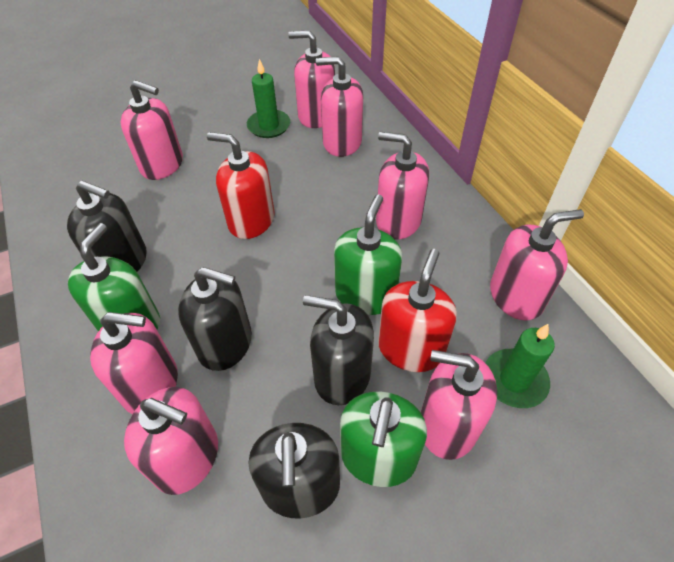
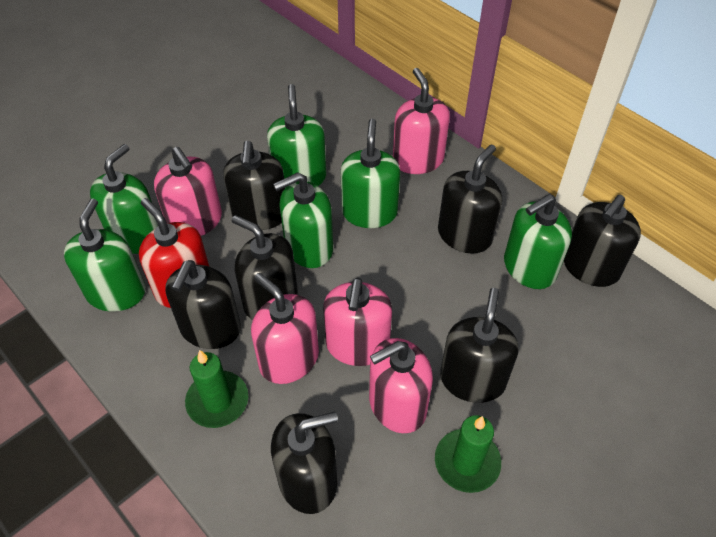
black soap dispenser: [67,181,147,272] [178,267,252,371] [249,423,340,519] [303,295,374,405] = 4 -> [165,260,241,349] [223,141,285,230] [232,215,297,320] [271,412,338,514] [438,145,502,254] [440,288,518,403] [564,195,641,287] = 7
green soap dispenser: [68,223,160,332] [334,194,402,315] [340,392,427,487] = 3 -> [64,198,146,311] [90,144,158,254] [267,84,326,188] [273,172,333,268] [341,119,400,228] [504,194,572,289] = 6
pink soap dispenser: [90,312,178,414] [121,80,183,180] [124,387,218,495] [288,30,335,128] [316,56,363,157] [376,132,429,240] [421,350,497,460] [490,209,584,321] = 8 -> [154,147,222,236] [251,273,319,384] [323,278,392,366] [369,338,433,433] [393,68,450,174] = 5
red soap dispenser: [207,132,274,239] [378,249,457,372] = 2 -> [139,198,209,308] = 1

